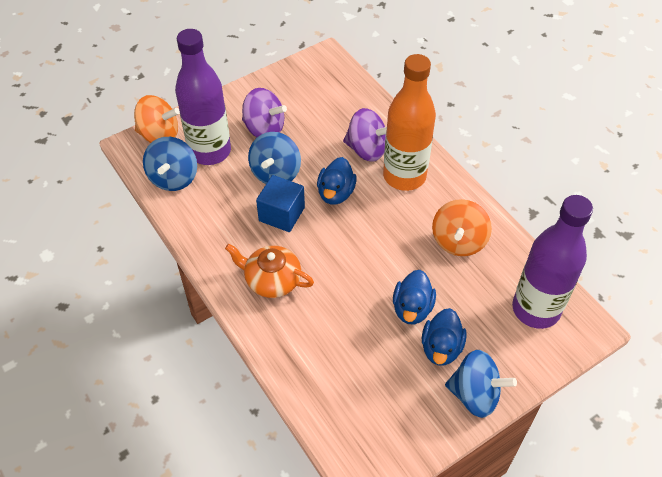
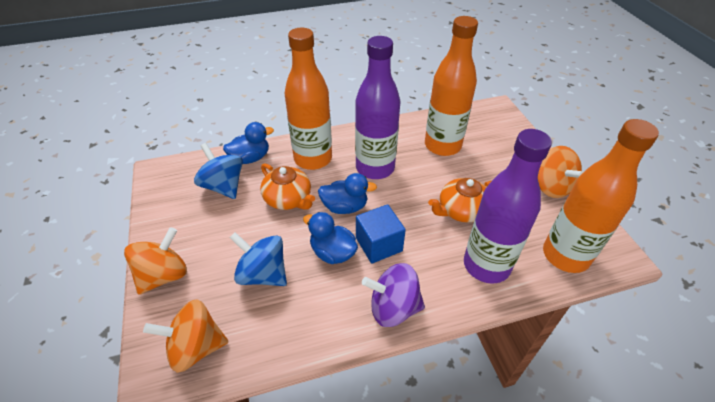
blue spinning top: [143,137,197,191] [248,132,301,184] [445,350,517,418] = 3 -> [194,143,243,199] [229,232,287,286] = 2
orange bottle: [383,54,436,191] = 1 -> [285,28,332,170] [425,16,478,156] [543,119,659,273] = 3
orange spinning top: [134,95,180,143] [432,199,492,256] = 2 -> [124,227,187,295] [143,299,228,373] [538,146,583,198] = 3
orange teapot: [225,244,314,298] = 1 -> [260,163,315,210] [428,178,491,223] = 2
purple spinning top: [242,88,287,137] [343,108,387,162] = 2 -> [362,263,425,327] = 1

